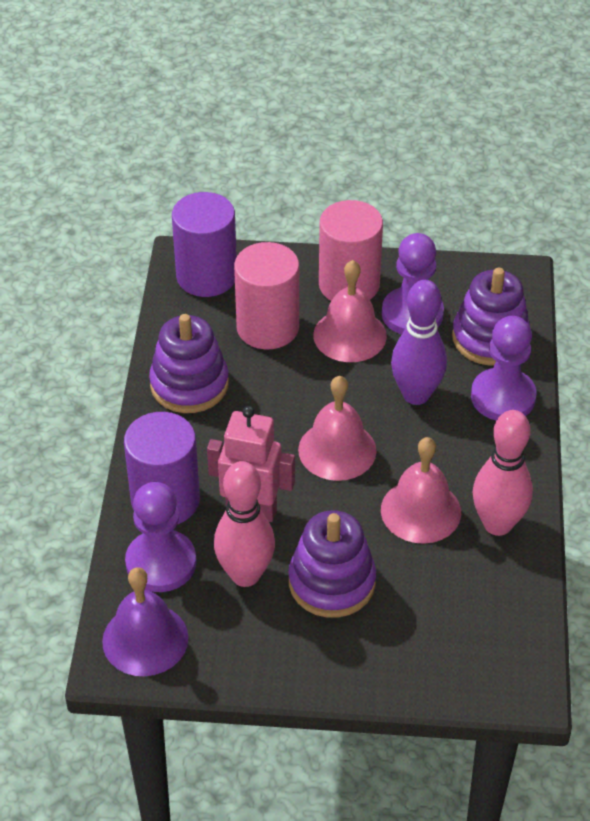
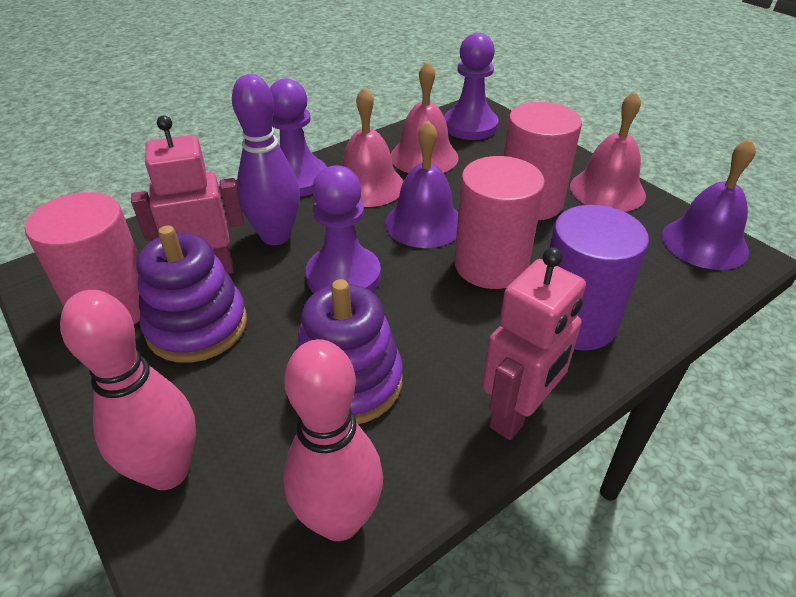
pink cylinder: [234,242,299,349] [319,200,383,301] = 2 -> [25,192,140,325] [454,156,545,289] [504,102,582,220] = 3
pink robot: [207,406,295,522] = 1 -> [131,115,244,274] [482,247,586,440] = 2
purple bell: [102,567,188,676] = 1 -> [385,121,458,248] [662,138,756,270] = 2
purple cylinder: [124,412,200,525] [172,192,237,297] = 2 -> [549,205,649,350] = 1
purple stacking toy: [149,314,229,413] [288,510,376,618] [452,268,530,365] = 3 -> [137,225,247,363] [295,279,403,424] = 2

